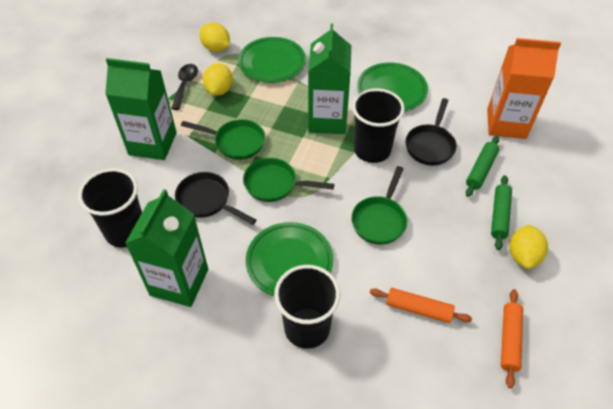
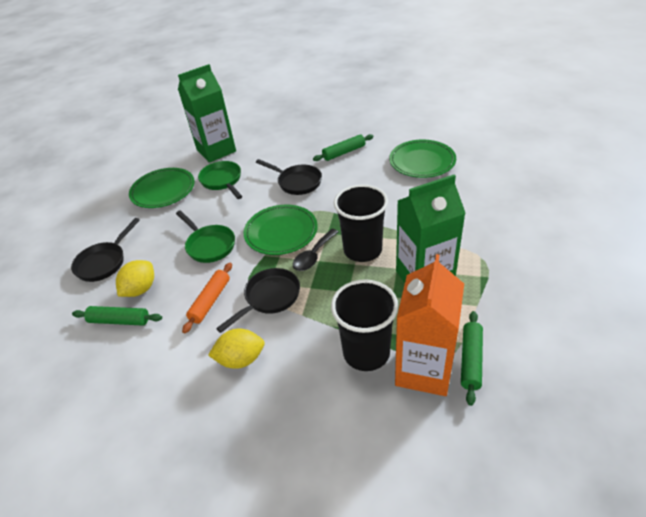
black cup: [78,168,142,247] [274,265,340,349] [352,88,405,163] = 3 -> [331,280,398,371] [334,184,388,262] = 2
black pan: [175,172,257,225] [406,98,457,166] = 2 -> [71,218,140,282] [216,268,300,333] [256,159,322,195] = 3
green carton: [105,58,177,160] [125,189,208,307] [308,24,351,134] = 3 -> [178,64,236,163] [396,175,466,283] = 2
green pan: [181,119,265,160] [243,158,334,202] [351,166,407,245] = 3 -> [176,210,235,263] [198,161,243,199] = 2
green rolling pin: [466,136,499,197] [491,175,512,250] = 2 -> [72,306,162,326] [313,134,374,161] [461,311,483,406] = 3
orange rolling pin: [370,288,472,323] [501,289,523,388] = 2 -> [182,263,232,334] = 1
yellow lemon: [199,23,230,52] [203,63,233,96] [510,225,548,269] = 3 -> [116,260,154,297] [208,329,265,369] = 2

